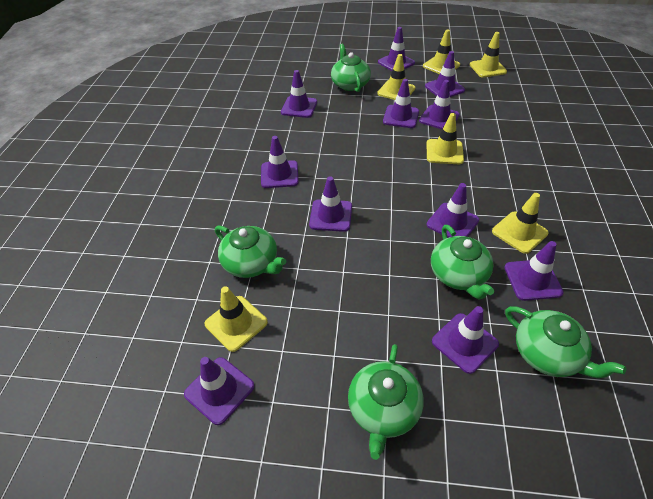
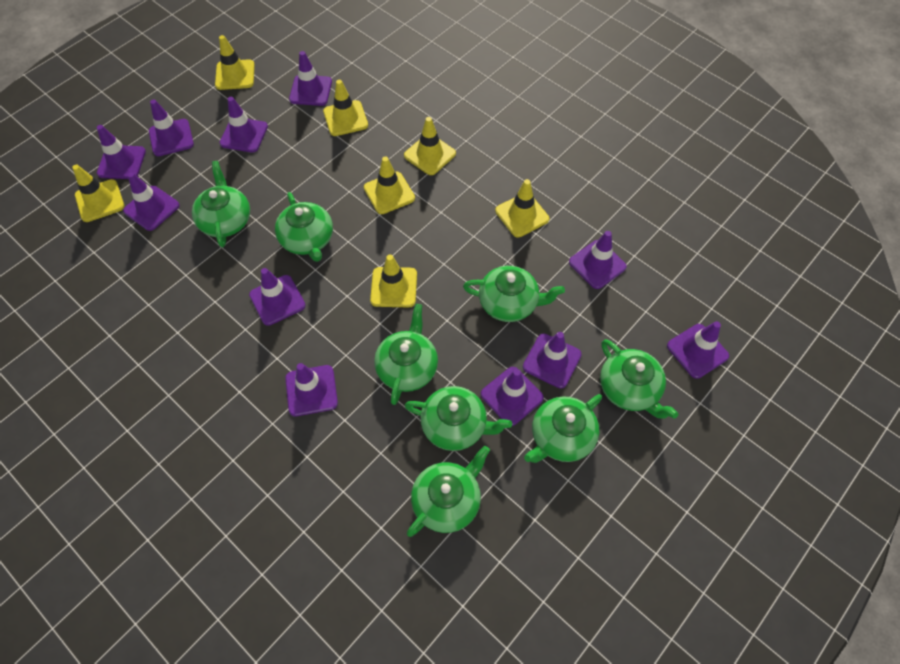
green teapot: [215,225,286,278] [331,44,371,92] [348,344,424,460] [431,225,494,299] [505,306,626,378] = 5 -> [192,161,250,247] [275,192,333,262] [374,304,438,405] [404,386,512,451] [407,446,490,537] [463,266,565,322] [524,394,602,463] [600,339,678,419] = 8
yellow traffic cone: [205,286,268,352] [377,54,415,100] [423,29,460,74] [426,113,464,164] [470,32,507,78] [492,193,549,254] = 6 -> [72,165,124,222] [215,35,255,90] [323,80,368,136] [364,156,415,214] [370,255,417,307] [404,117,456,175] [495,179,549,237] = 7

